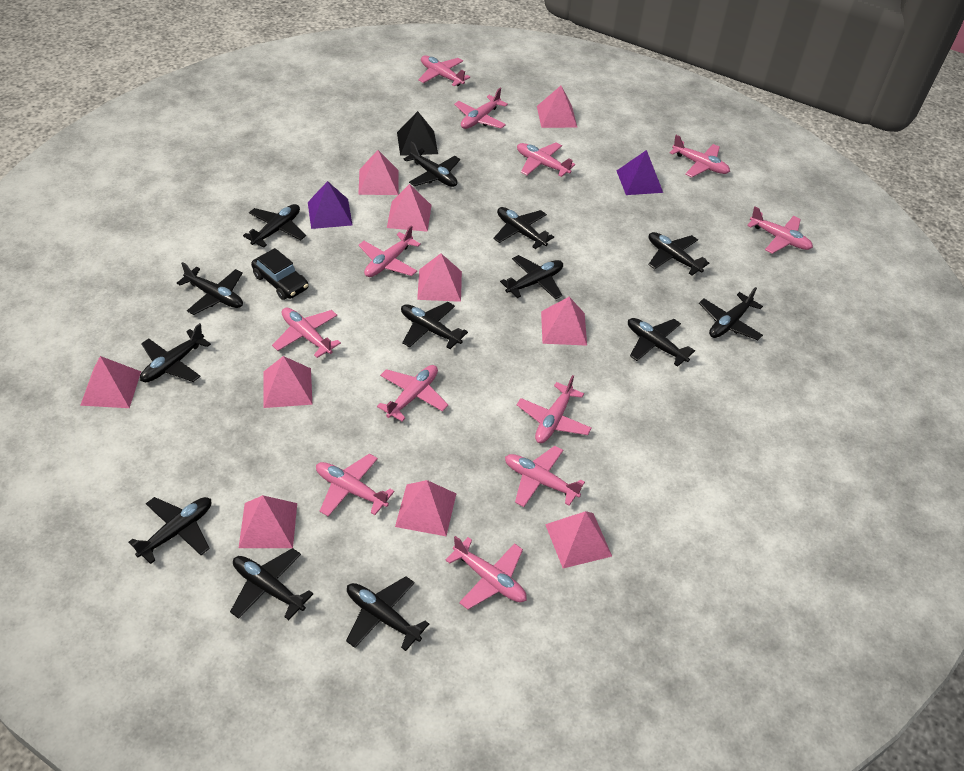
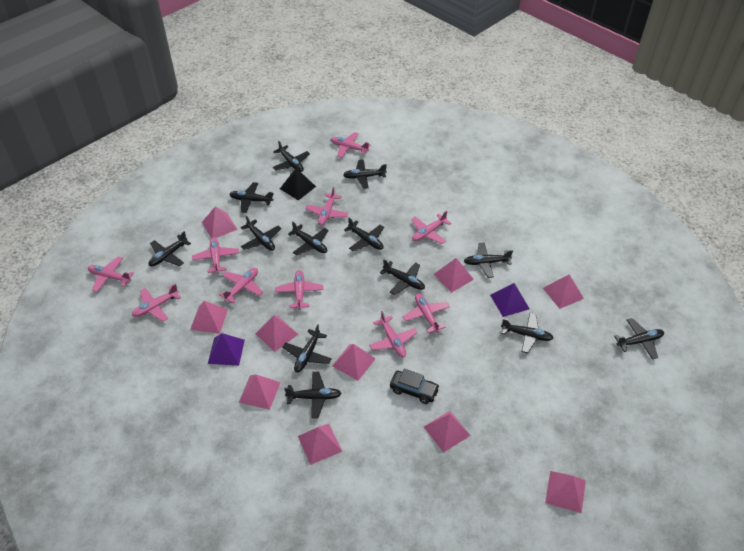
pink plane: [272,308,341,358] [316,454,395,516] [358,225,421,277] [377,365,448,422] [418,55,470,86] [446,536,527,609] [454,88,508,129] [505,446,585,507] [517,143,575,177] [517,375,592,443] [670,135,730,177] [747,207,813,254] = 12 -> [88,256,134,292] [132,284,181,322] [192,237,239,274] [219,268,263,303] [275,270,323,310] [305,187,349,226] [331,132,370,158] [369,311,417,357] [403,293,450,333] [411,211,451,244] = 10

